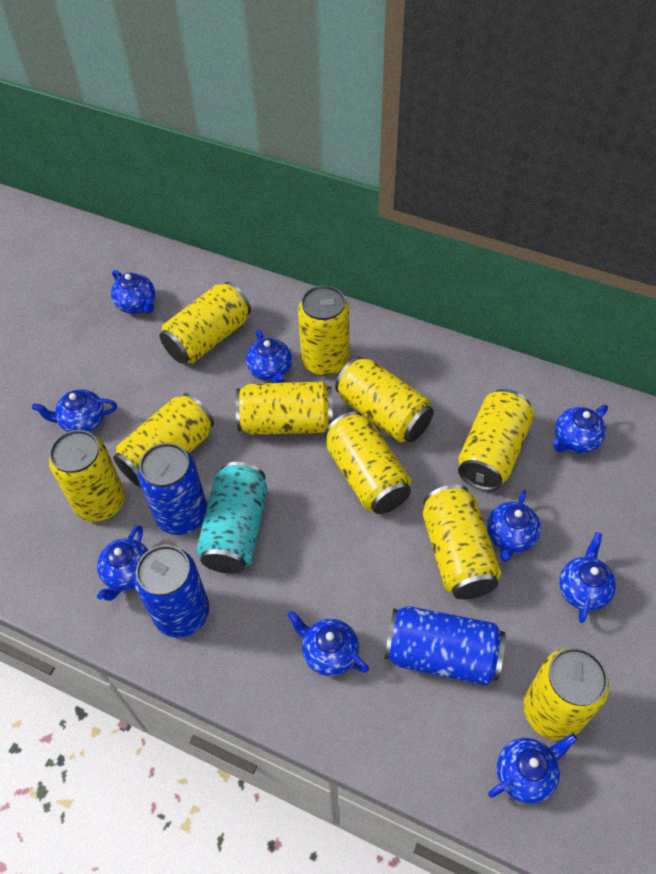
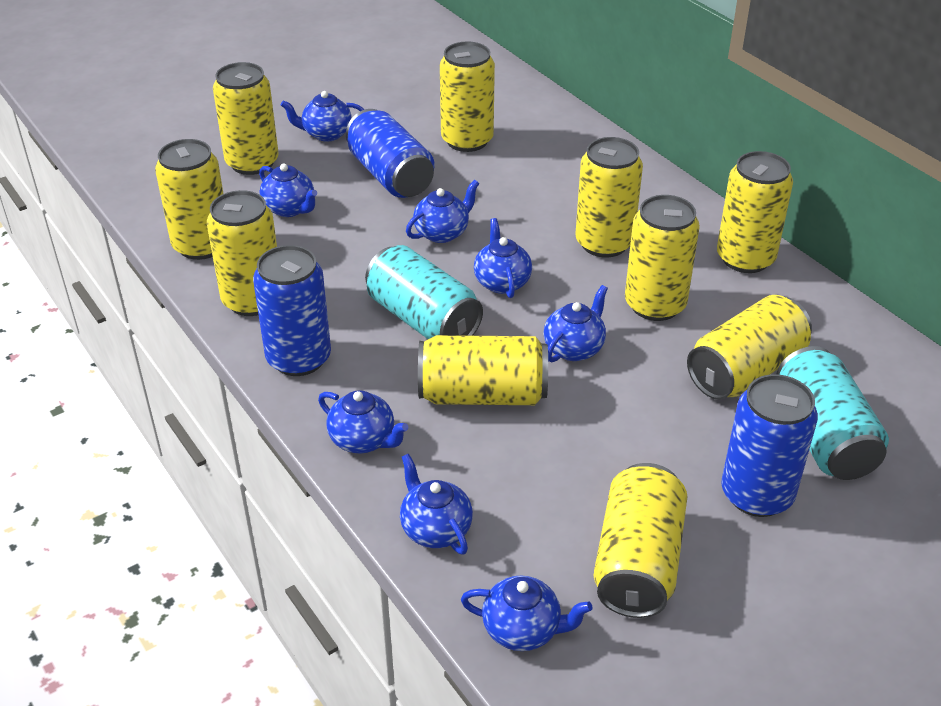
blue teapot: [32,389,117,432] [97,525,148,601] [111,270,155,313] [246,330,292,383] [287,611,369,676] [487,490,541,561] [488,734,577,804] [553,405,608,453] [559,532,616,623] = 9 -> [259,163,317,217] [281,91,364,142] [318,390,408,453] [400,453,473,554] [406,180,479,243] [461,575,593,651] [474,218,532,298] [544,285,608,363] = 8
turquoise can: [196,462,267,574] = 1 -> [365,245,483,339] [777,346,889,480] = 2

